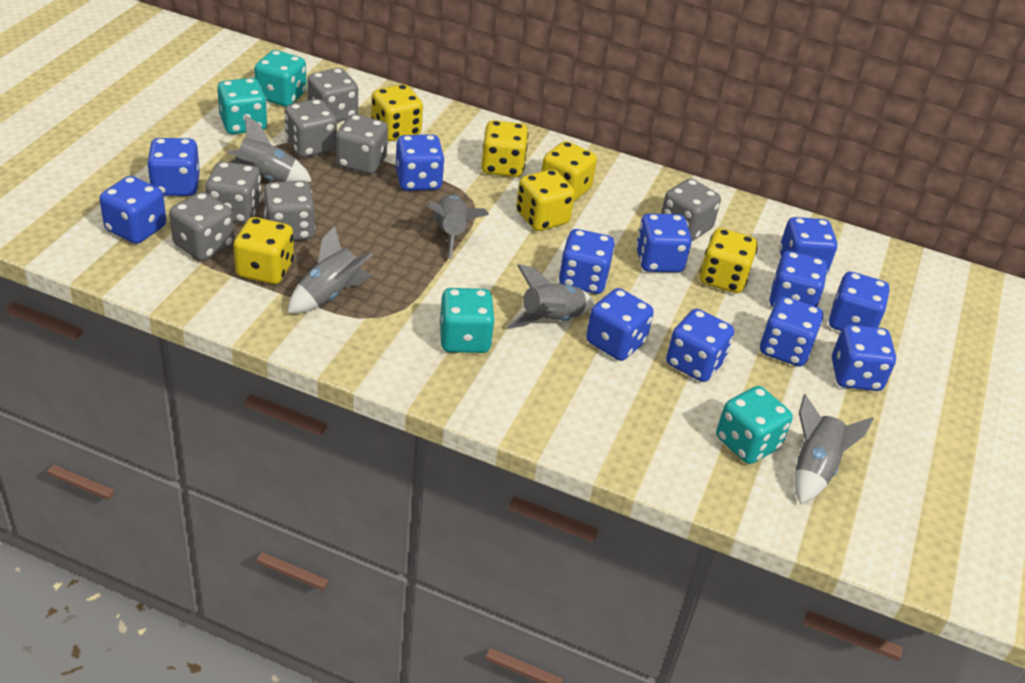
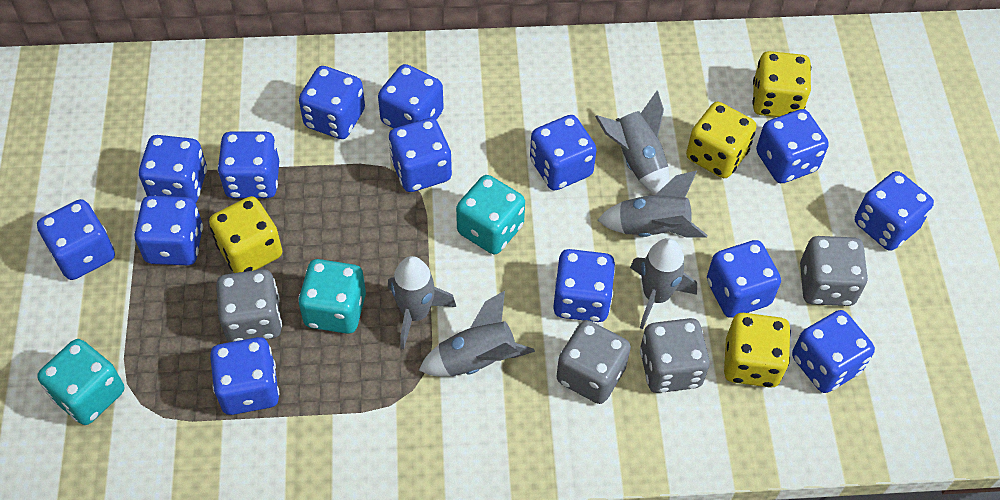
blue dice: [100,176,166,244] [147,138,200,196] [396,134,445,191] [559,229,615,294] [586,288,654,361] [636,213,692,272] [666,309,734,382] [760,296,823,367] [770,251,827,307] [779,217,837,273] [829,272,890,331] [832,324,896,391] = 12 -> [37,199,115,280] [134,196,203,265] [139,135,207,203] [210,337,279,415] [217,131,279,198] [299,66,365,139] [378,64,444,129] [389,118,452,192] [530,115,597,191] [553,249,616,322] [707,240,781,318] [756,109,829,183] [792,310,875,393] [855,171,934,251] = 14
grey dice: [169,192,234,261] [206,161,262,224] [263,181,315,241] [285,99,337,158] [307,68,358,122] [336,114,388,174] [661,178,721,241] = 7 -> [216,269,282,342] [556,320,631,404] [640,318,710,393] [800,236,868,306] = 4
turquoise dice: [217,78,267,134] [254,50,307,107] [439,288,495,353] [716,386,793,464] = 4 -> [37,339,124,425] [298,259,366,334] [456,175,525,254] = 3
yellow dice: [233,217,294,284] [371,84,423,141] [481,120,528,177] [516,169,575,231] [541,141,597,201] [700,228,758,293] = 6 -> [209,196,282,273] [686,102,756,178] [724,313,791,388] [752,51,811,117] = 4

